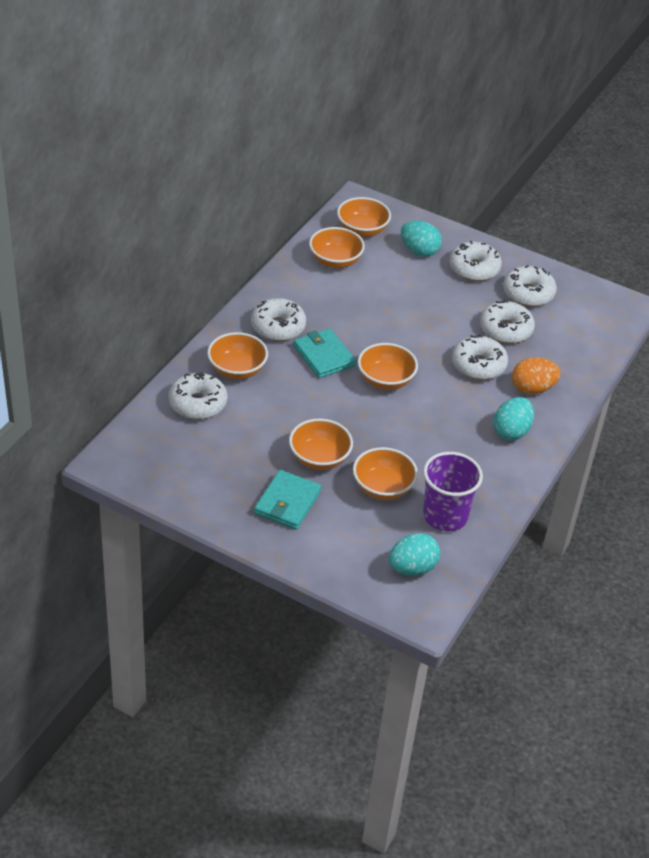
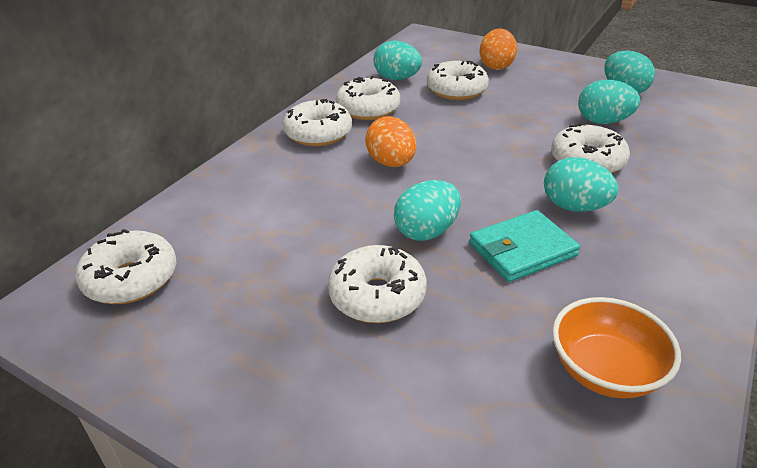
orange bowl: [207,332,268,379] [289,419,353,470] [309,227,365,268] [337,197,391,237] [353,447,418,500] [358,343,418,390] = 6 -> [552,297,681,399] = 1
orange egg: [512,357,561,394] = 1 -> [365,116,416,167] [480,28,517,70] = 2
purple cup: [423,452,483,531] = 1 -> none = 0
turquoise egg: [389,533,440,576] [401,220,442,257] [493,397,534,440] = 3 -> [374,40,422,80] [394,180,461,241] [544,157,618,212] [578,80,641,124] [605,51,655,94] = 5
turquoise wallet: [254,470,321,530] [293,328,356,378] = 2 -> [469,210,580,282] = 1

